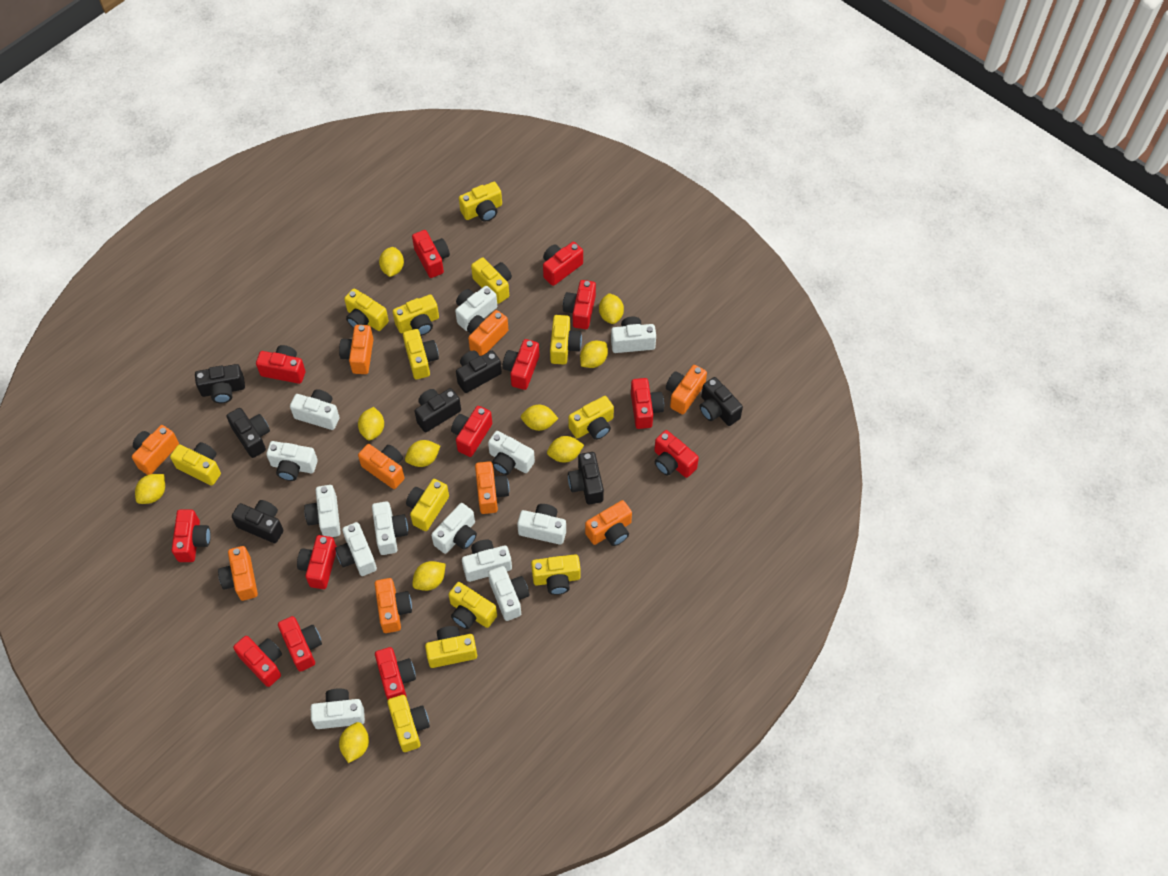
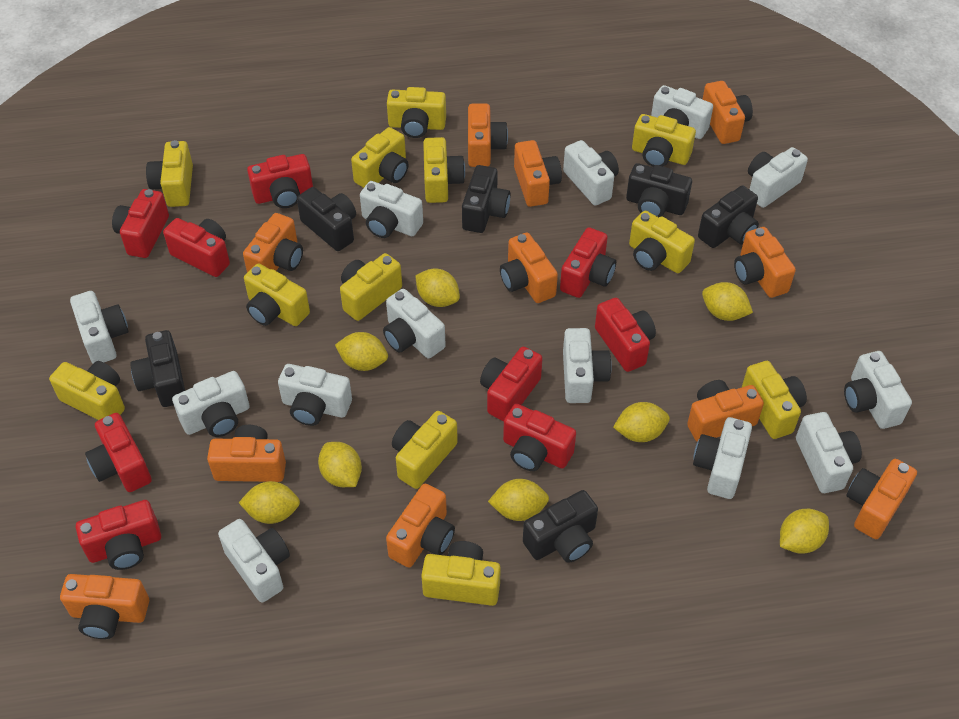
black camera: [195,364,245,403] [227,408,270,458] [232,500,283,543] [415,388,461,432] [456,351,502,393] [568,452,604,505] [700,377,743,426] = 7 -> [130,330,185,407] [297,187,356,251] [462,165,511,233] [523,490,598,563] [626,163,692,217] [698,186,759,248] = 6
orange camera: [132,425,179,475] [218,546,258,601] [339,325,373,374] [358,444,404,489] [375,578,412,633] [467,310,508,356] [475,461,509,514] [585,500,632,546] [666,365,707,414] = 9 -> [60,574,149,639] [207,425,286,482] [243,213,303,272] [386,484,455,568] [468,104,508,167] [500,233,558,303] [514,140,562,207] [687,380,764,442] [703,81,753,144] [734,227,796,298] [847,459,917,539] = 11
red camera: [172,510,211,562] [233,636,282,687] [256,345,306,384] [278,616,322,672] [297,535,337,589] [375,647,416,700] [412,230,450,278] [451,406,492,457] [503,339,539,390] [543,242,583,286] [563,280,596,329] [631,378,664,429] [654,430,699,478] = 13 -> [76,500,161,570] [85,413,152,492] [112,189,169,258] [163,218,230,277] [247,154,313,208] [480,347,543,422] [503,404,576,471] [560,227,616,298] [595,298,656,372] = 9
yellow camera: [170,442,221,486] [344,289,389,331] [387,695,430,752] [392,294,439,336] [403,329,439,379] [406,479,449,531] [425,626,477,668] [448,582,497,629] [459,182,502,222] [471,257,512,304] [531,554,580,595] [550,315,582,364] [568,396,614,440] = 13 -> [49,361,125,420] [146,140,193,207] [244,264,310,326] [340,253,402,321] [351,127,408,188] [387,87,446,138] [392,411,458,489] [421,541,501,606] [423,137,465,203] [629,211,695,273] [632,114,696,167] [742,361,807,439] = 12
yellow lemon: [135,474,165,504] [339,722,369,763] [358,407,384,441] [379,247,404,277] [405,440,440,467] [412,561,445,591] [521,405,558,431] [547,436,584,463] [580,341,608,368] [599,293,624,324] = 10 -> [239,481,300,524] [318,442,362,487] [335,332,388,371] [415,269,460,307] [488,479,549,521] [613,402,670,442] [702,282,753,321] [780,509,829,554] = 8

